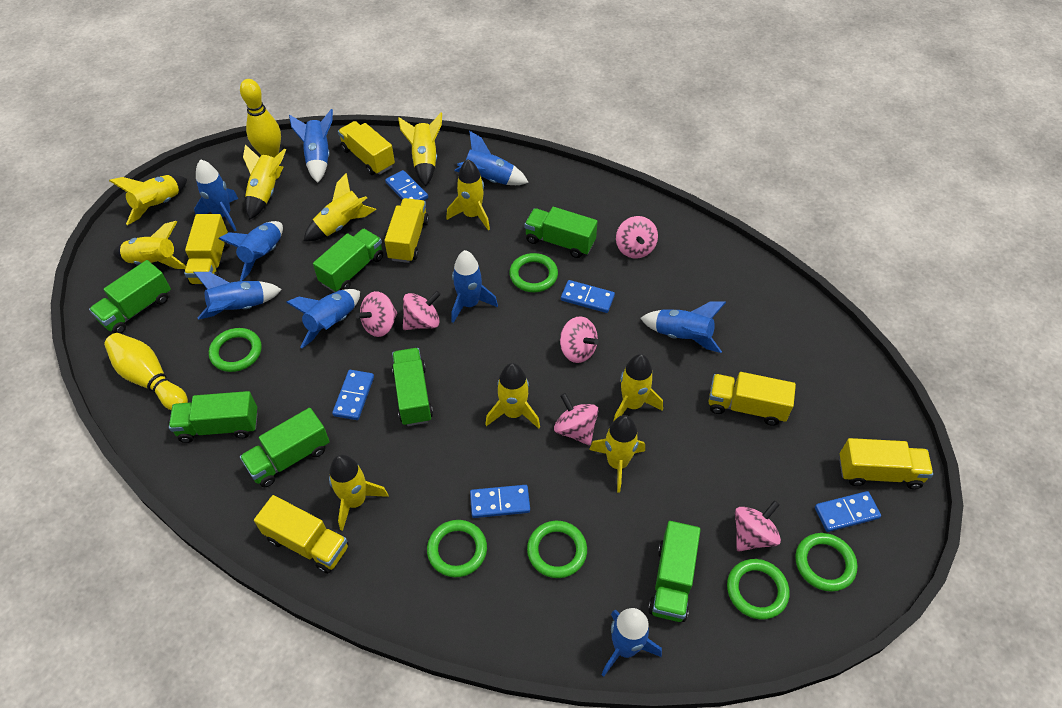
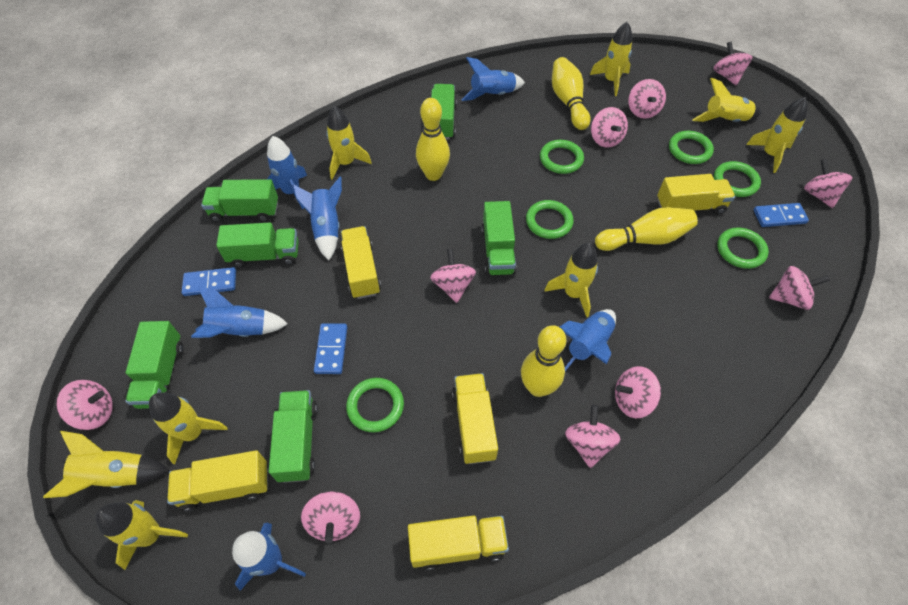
blue domino: [332,370,374,420] [385,170,428,201] [470,485,530,518] [561,280,615,313] [815,491,881,532] = 5 -> [182,267,236,296] [314,323,347,374] [754,203,809,227] = 3
blue rocket: [194,159,238,231] [194,272,282,320] [218,221,283,281] [286,289,360,348] [289,109,333,183] [451,250,498,323] [454,131,529,185] [601,608,662,677] [640,302,726,353] = 9 -> [191,286,288,338] [232,523,306,590] [267,136,307,209] [293,177,342,260] [461,57,525,101] [560,309,616,371] = 6
green truck: [89,260,171,334] [169,391,258,443] [240,408,330,487] [313,229,383,292] [392,348,433,426] [524,207,598,258] [648,521,701,622] = 7 -> [126,321,184,409] [201,179,278,222] [216,223,299,268] [269,390,318,483] [431,84,457,140] [481,201,517,276] = 6
pink spinning top: [356,291,397,337] [403,291,441,330] [554,393,599,445] [560,316,599,363] [616,216,658,258] [735,500,781,552] = 6 -> [56,380,113,430] [301,491,360,543] [430,248,476,303] [565,405,621,468] [591,107,628,148] [615,366,661,418] [628,79,666,119] [714,42,752,86] [769,266,830,310] [804,159,852,208] = 10
yellow bowling pin: [104,333,188,410] [240,79,281,158] = 2 -> [416,98,450,181] [521,325,566,397] [552,57,590,130] [595,207,698,251] = 4
yellow rocket: [109,175,187,225] [113,221,186,269] [243,144,286,220] [304,173,376,241] [329,454,389,531] [398,112,442,186] [446,159,490,230] [485,363,540,429] [589,415,645,493] [614,354,663,420] = 10 -> [43,431,170,498] [96,500,188,570] [149,392,227,464] [326,106,372,180] [544,243,598,317] [590,22,632,96] [692,78,761,122] [746,97,808,173] = 8
yellow truck: [184,214,230,285] [254,495,349,574] [338,121,395,175] [384,198,429,263] [709,372,796,426] [839,438,933,489] = 6 -> [167,450,268,512] [341,226,381,299] [408,516,509,571] [452,373,498,464] [657,174,735,215] = 5

